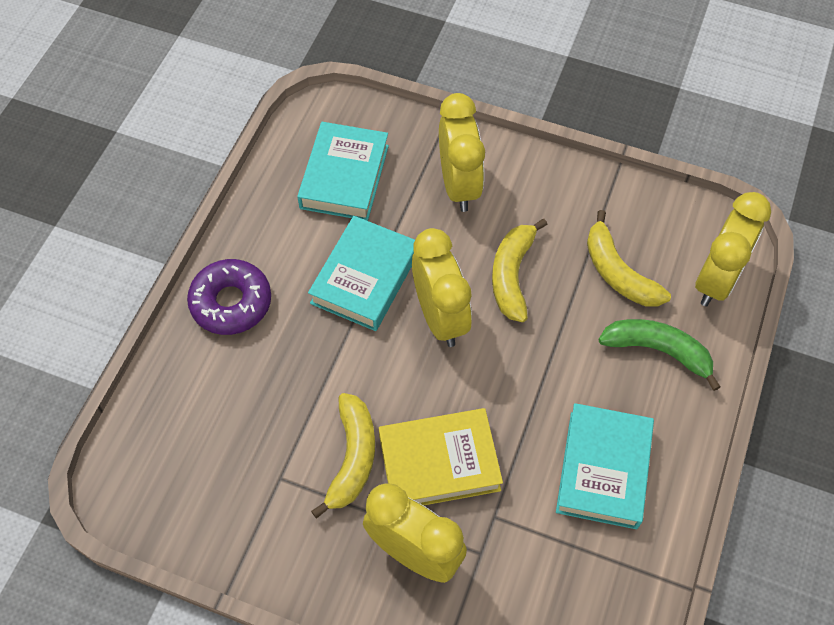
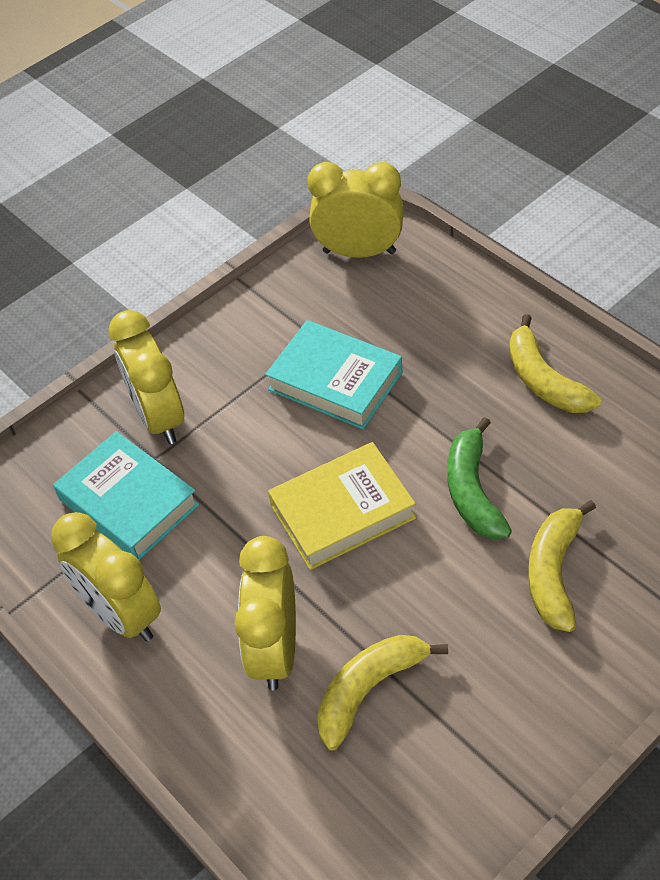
purple donut: [187,259,271,335] = 1 -> none = 0
turquoise book: [297,122,389,221] [308,216,415,331] [556,403,654,529] = 3 -> [53,431,199,560] [265,320,403,429] = 2

